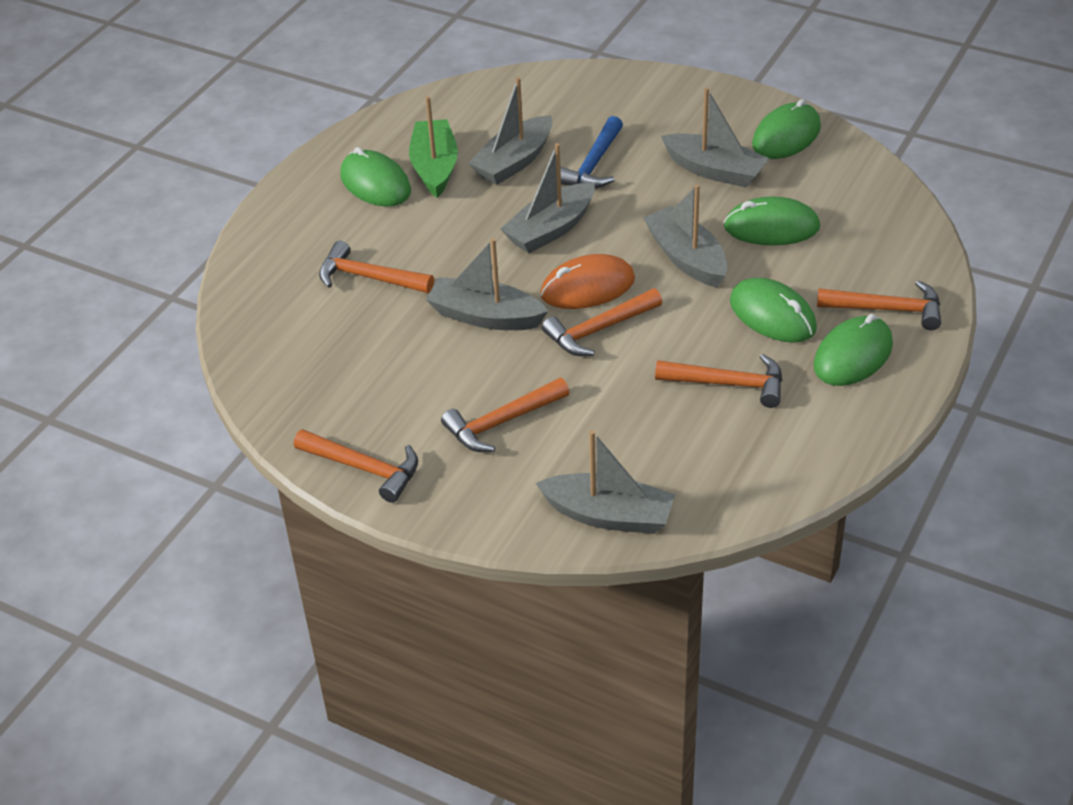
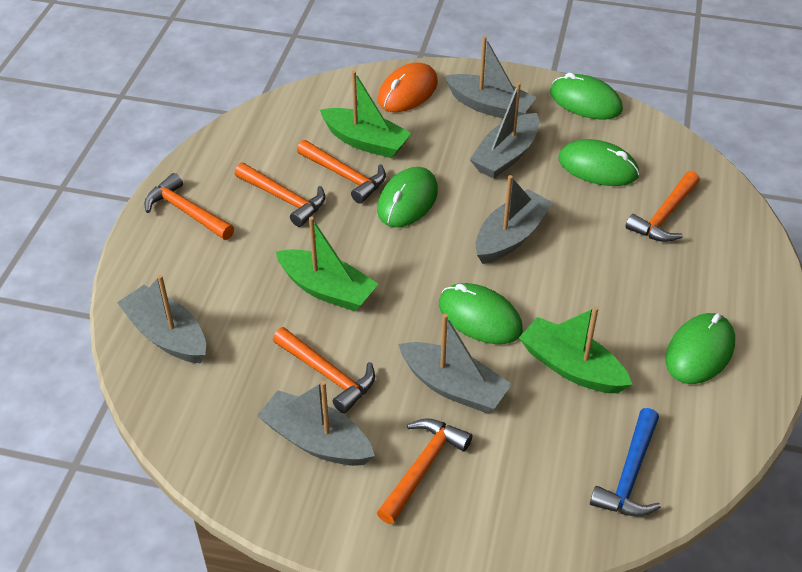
green boat: [409,96,458,198] = 1 -> [276,216,378,311] [320,71,412,158] [519,306,632,393] = 3

